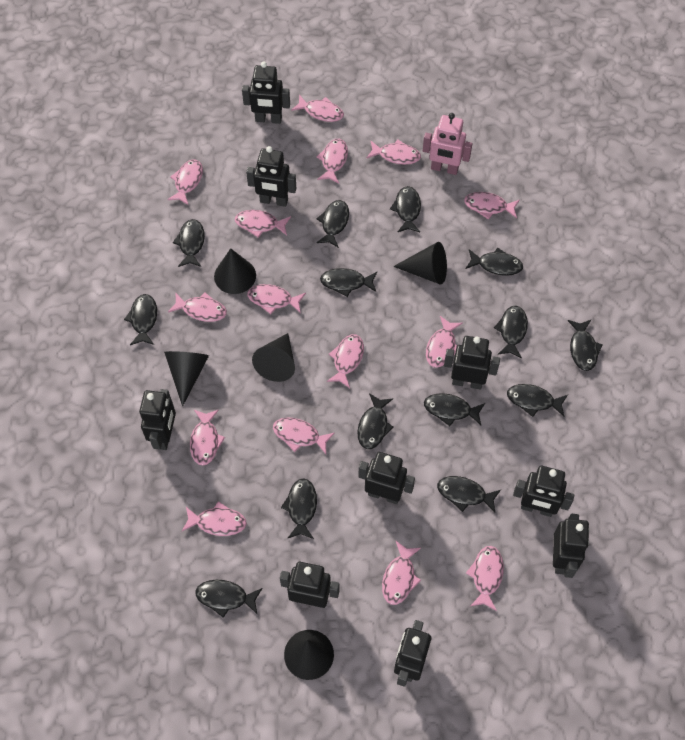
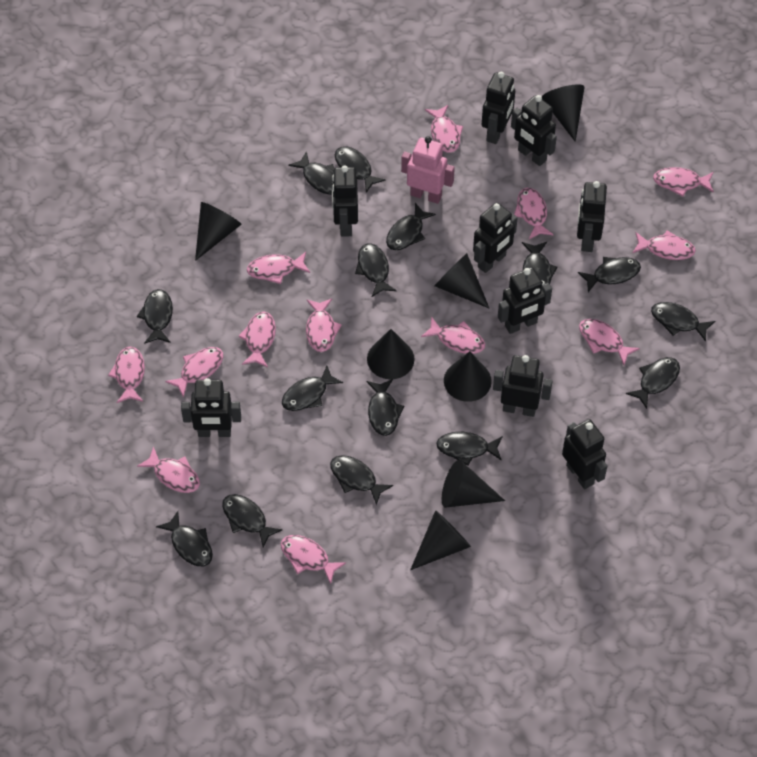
black cone: [164,351,209,406] [214,248,256,294] [252,333,295,382] [284,630,334,680] [393,242,447,285] = 5 -> [195,202,242,261] [367,329,415,379] [410,510,471,570] [434,253,489,308] [442,460,505,507] [444,351,492,402] [542,84,585,142] = 7
black fish: [124,294,157,345] [173,219,205,267] [195,580,262,618] [281,478,317,539] [316,200,349,248] [320,268,377,297] [357,393,394,449] [390,186,421,232] [424,393,485,426] [437,476,501,513] [466,248,523,276] [494,306,528,358] [507,384,568,417] [568,319,603,371] = 14 -> [137,289,173,344] [156,511,213,566] [222,494,283,547] [282,366,343,411] [289,151,334,195] [330,455,393,505] [335,146,385,193] [355,244,396,297] [367,379,405,436] [386,203,436,250] [436,432,503,466] [522,242,558,285] [578,257,641,292] [626,357,680,409] [651,302,715,342] = 15
pink fish: [167,160,203,205] [168,293,227,322] [182,501,247,536] [190,410,225,465] [235,210,291,238] [247,284,306,314] [273,418,335,454] [291,95,344,122] [317,139,348,183] [327,334,364,388] [367,140,421,165] [382,541,421,605] [426,316,463,368] [464,192,520,220] [466,546,504,611] = 15 -> [108,347,145,403] [137,446,200,493] [165,347,223,398] [239,312,276,367] [247,252,310,284] [281,535,346,584] [306,298,342,352] [421,316,485,354] [425,105,463,153] [514,188,553,239] [579,319,640,365] [632,230,696,260] [653,167,714,196] = 13

